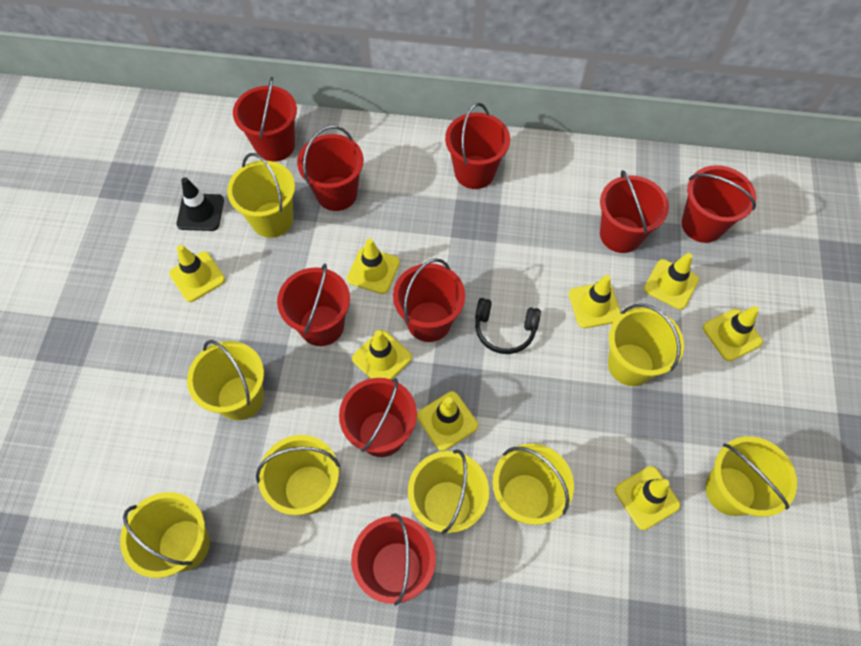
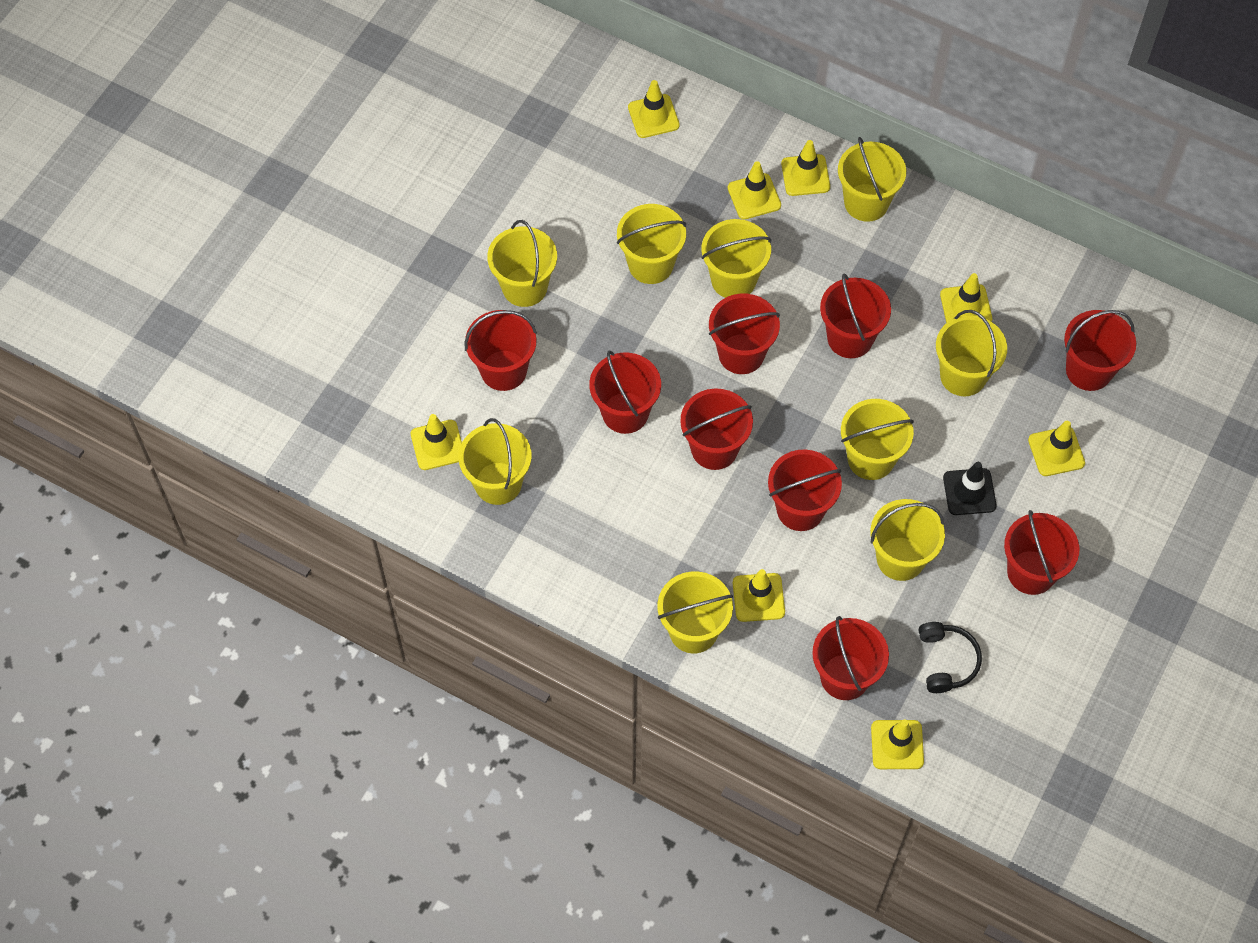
yellow bucket: [120,492,210,578] [187,340,264,420] [227,153,295,238] [256,435,340,515] [408,449,489,534] [493,444,574,525] [608,304,684,386] [705,436,797,517] = 8 -> [458,418,532,505] [487,220,557,307] [617,204,686,284] [658,571,733,653] [701,219,771,298] [838,137,906,222] [841,399,914,480] [870,499,945,581] [936,310,1007,396] = 9

